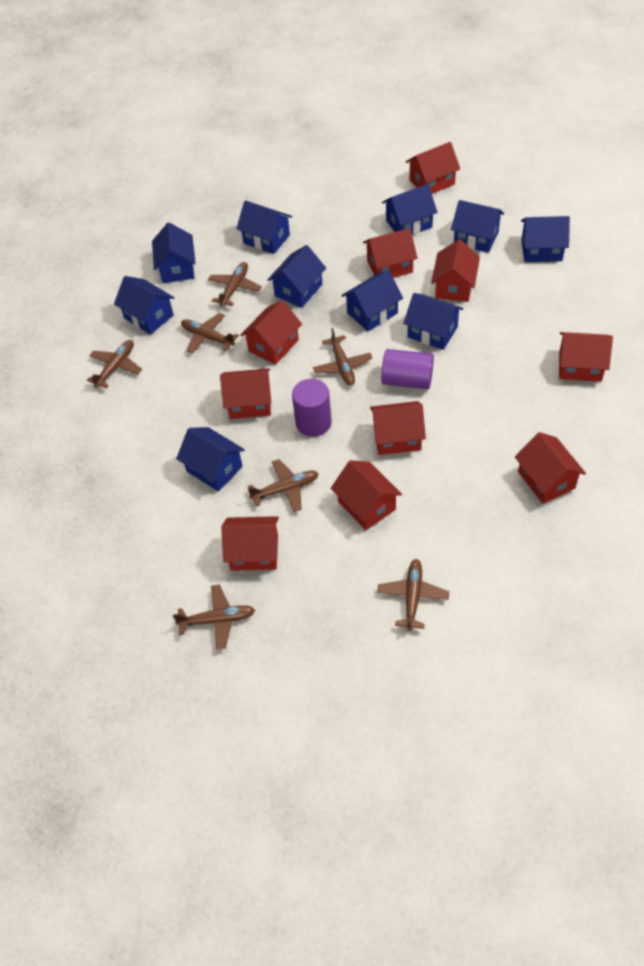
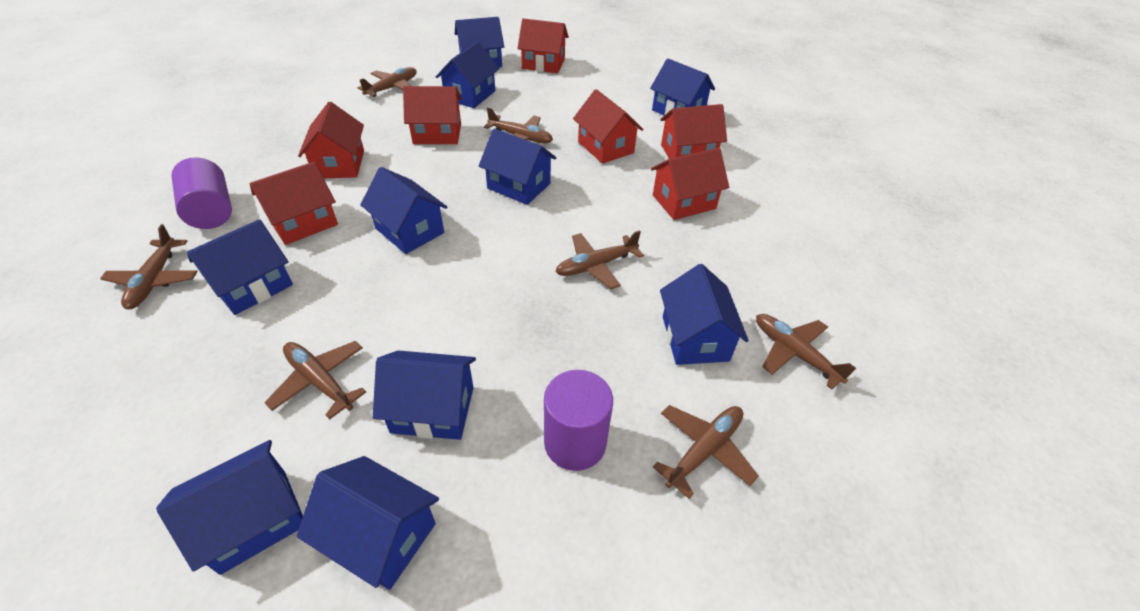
red house: [220,368,271,419] [221,516,279,571] [240,300,302,365] [331,460,402,530] [363,228,417,278] [370,401,426,455] [406,142,460,194] [431,239,480,302] [515,432,586,504] [559,332,613,382] = 10 -> [250,162,338,245] [298,102,364,178] [403,86,462,144] [517,18,569,73] [573,89,644,164] [651,148,729,220] [660,104,727,159] = 7

